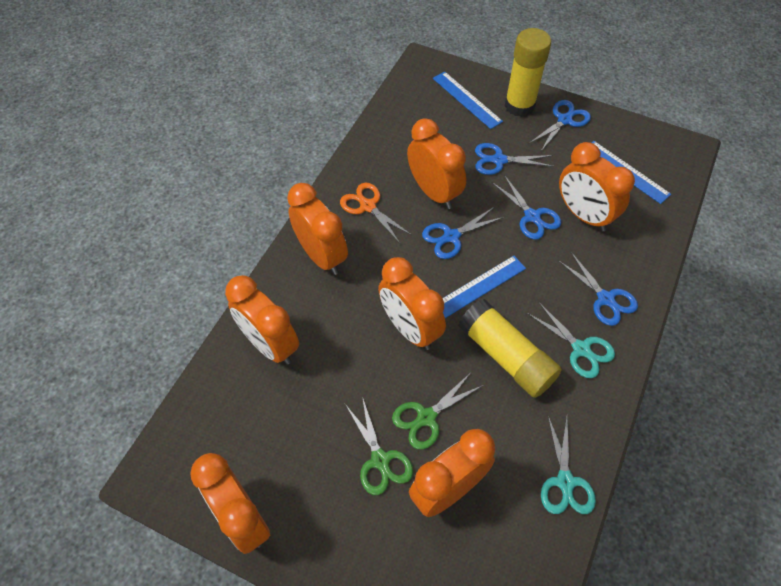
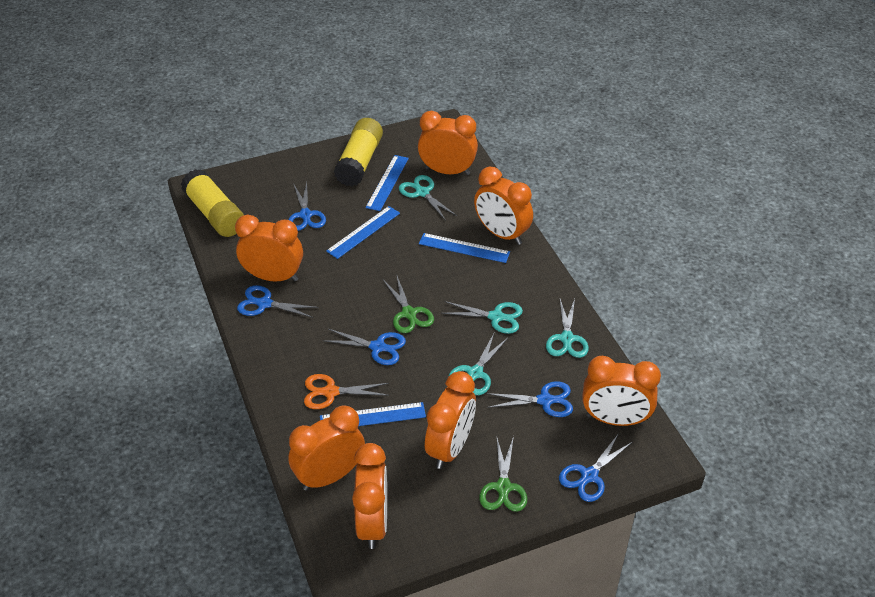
blue ruler: [433,71,503,129] [443,256,526,318] [591,141,671,204] = 3 -> [320,402,426,426] [326,206,400,259] [365,155,409,211] [419,233,510,263] = 4
turquoise scissors: [527,303,615,378] [541,416,596,514] = 2 -> [399,175,457,221] [441,301,523,334] [448,334,508,395] [546,299,589,358] = 4

